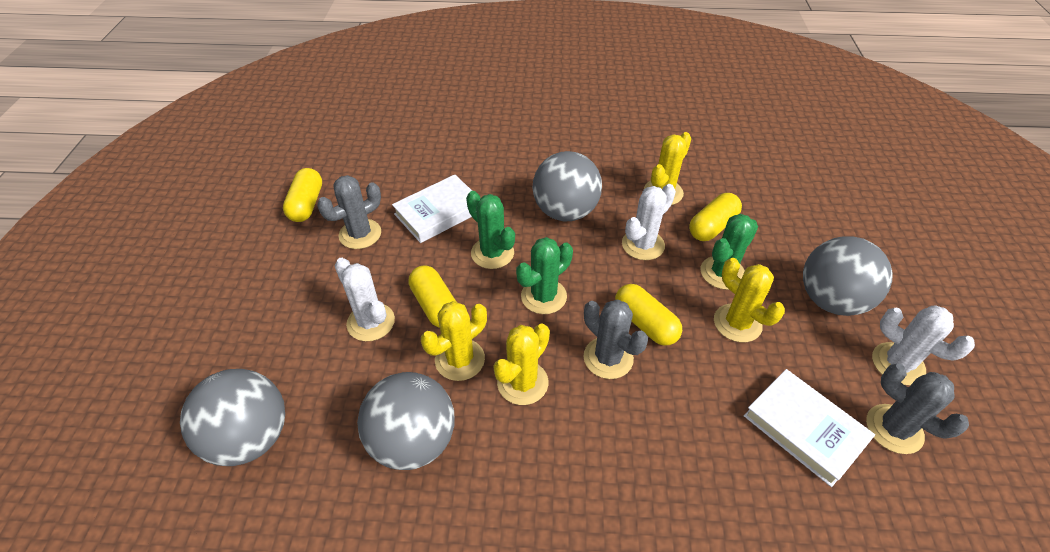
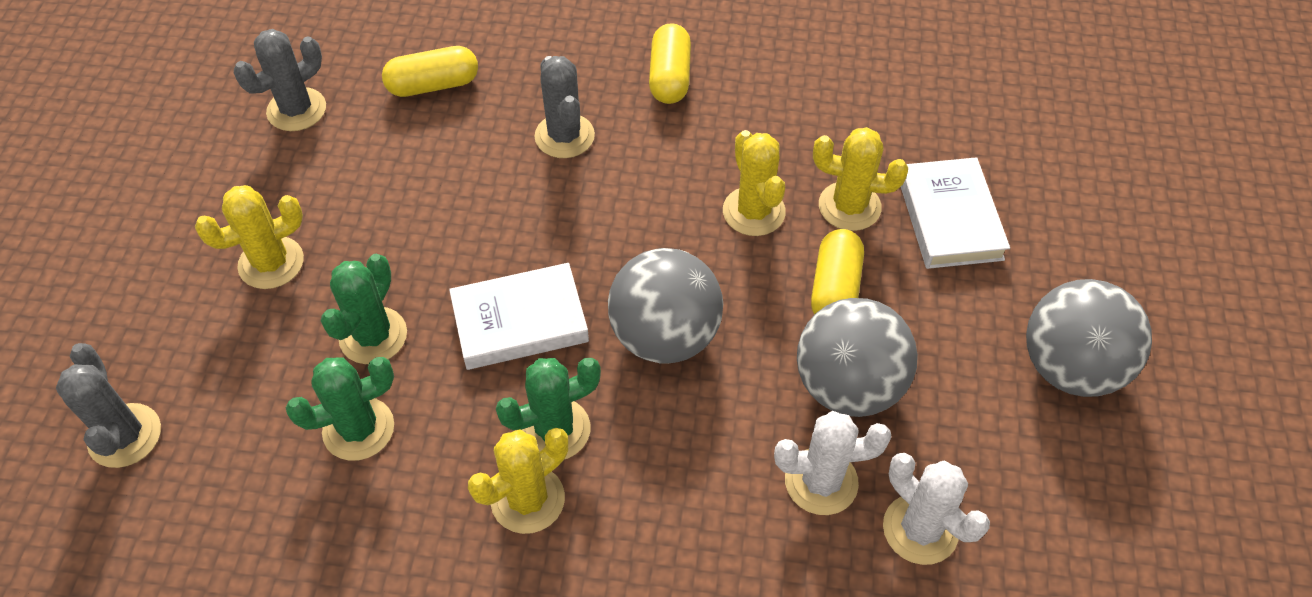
grey ball: [180,369,285,466] [357,372,455,470] [533,151,602,221] [803,236,893,316] = 4 -> [608,248,723,363] [797,298,918,417] [1026,279,1152,397] = 3
white cactus: [334,258,395,341] [622,184,676,260] [872,305,975,385] = 3 -> [774,411,892,515] [883,453,990,565] = 2
yellow capsule: [283,168,322,222] [409,265,456,328] [615,284,682,346] [689,193,742,241] = 4 -> [382,46,478,97] [649,23,691,104] [811,229,864,315] = 3

